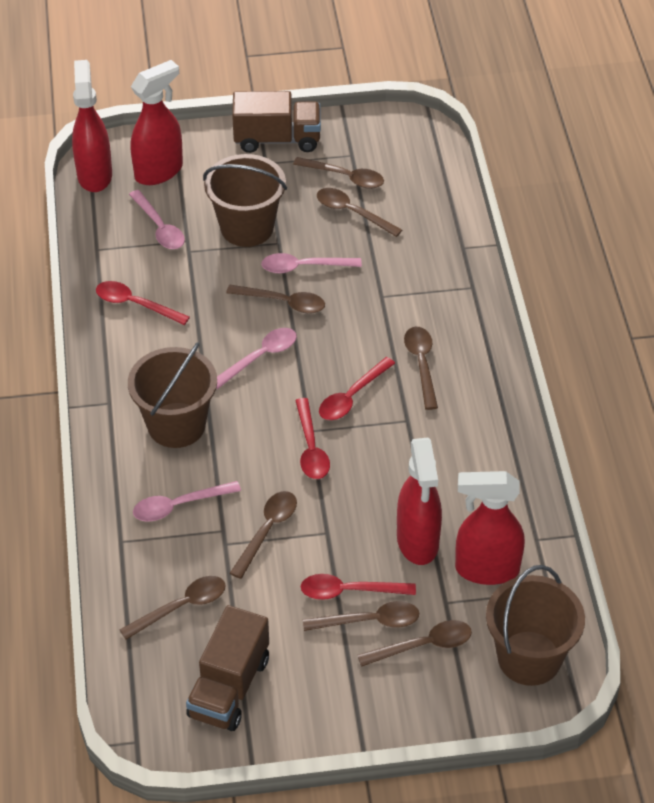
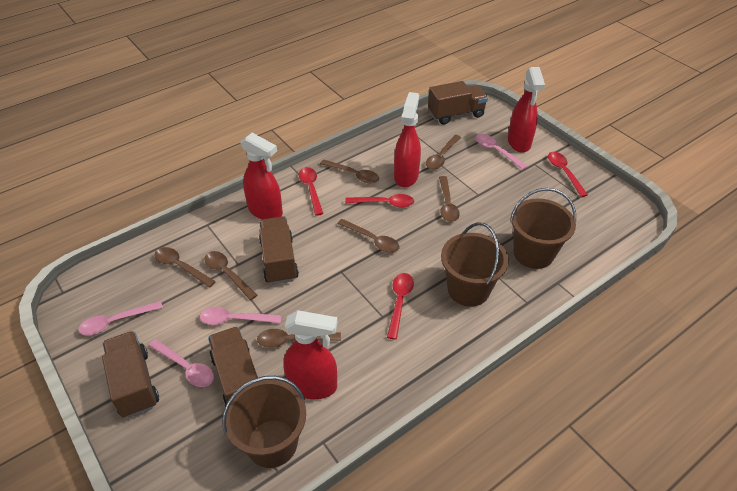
brown spoon: [120,576,226,640] [226,285,325,314] [230,491,297,579] [293,157,384,189] [303,601,419,631] [317,188,402,237] [357,620,472,667] [404,327,438,410] = 8 -> [155,247,216,288] [204,251,257,300] [257,329,341,348] [320,159,379,183] [337,219,399,253] [426,135,461,169] [439,176,460,222] = 7
brown truck: [186,605,269,731] [232,91,321,153] = 2 -> [102,331,159,418] [208,326,258,406] [259,216,299,284] [428,81,488,125] = 4

